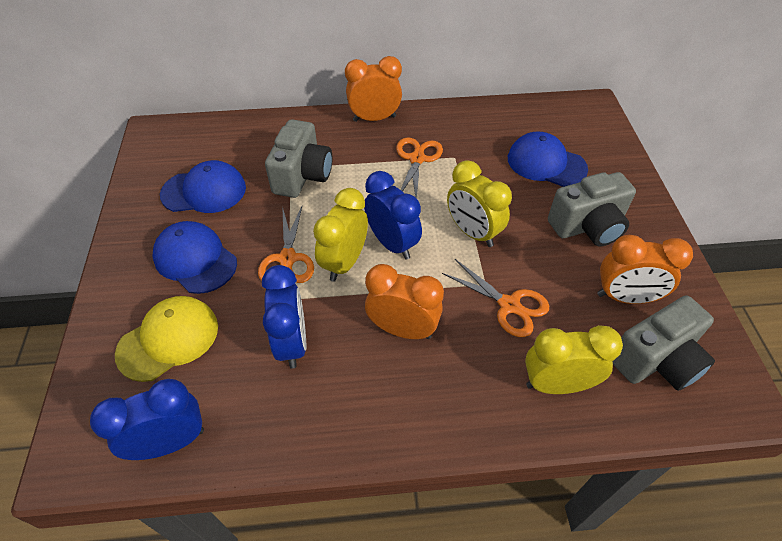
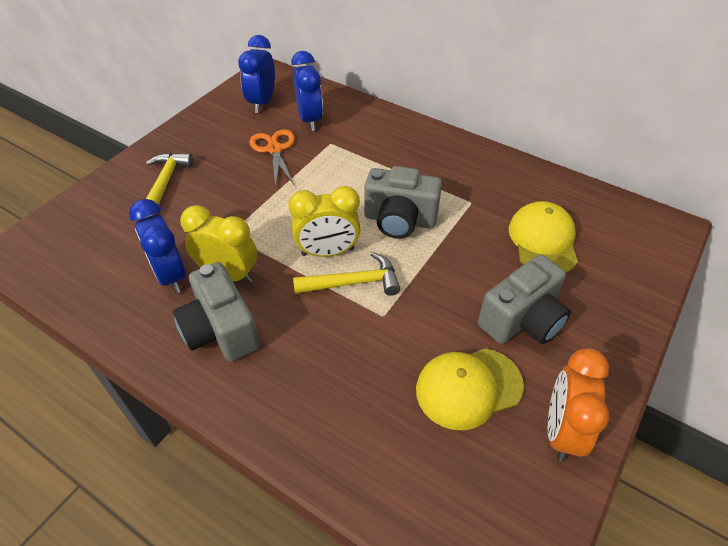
blue cap: [152,221,237,294] [160,160,246,213] [508,131,588,187] = 3 -> none = 0
orange clock: [345,56,402,122] [365,264,444,339] [597,235,693,304] = 3 -> [548,348,609,462] = 1
orange scissors: [258,206,314,283] [396,137,443,199] [442,259,549,337] = 3 -> [249,129,295,188] = 1
yellow cap: [115,296,218,382] = 1 -> [416,348,524,430] [509,201,578,273] = 2
yellow clock: [313,188,368,282] [447,160,512,247] [525,325,623,394] = 3 -> [180,205,257,283] [288,186,361,257] = 2
yellow hammer: none = 0 -> [145,153,193,218] [293,252,400,296] = 2

